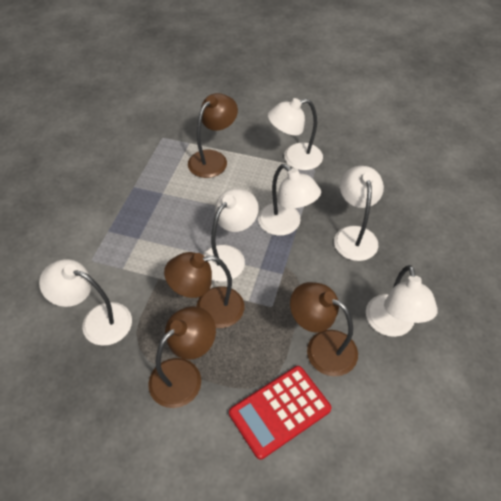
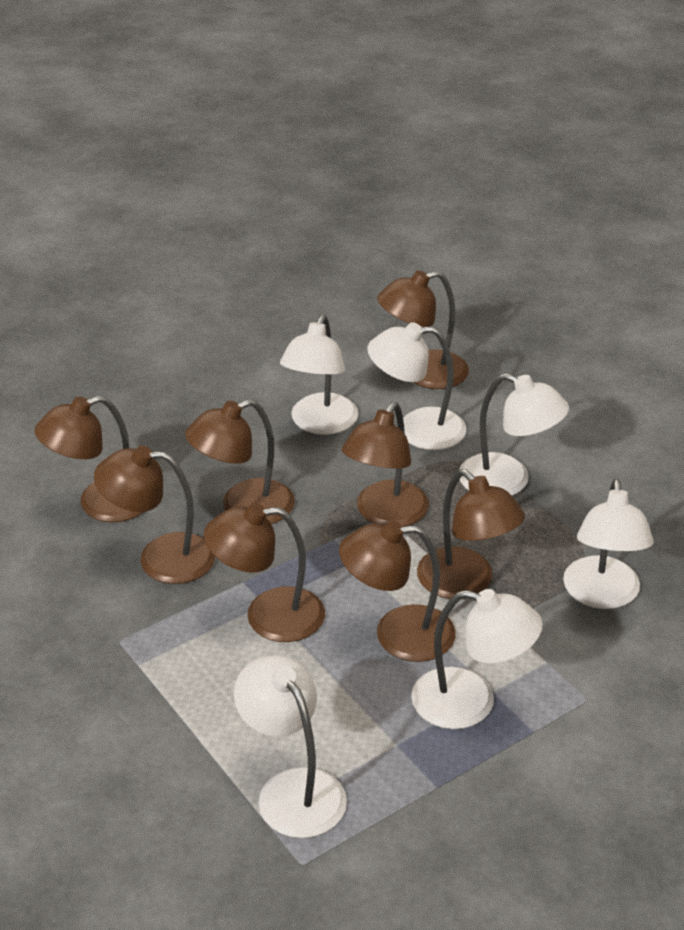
brown lamp: [148,306,216,408] [164,252,244,328] [188,93,238,178] [290,282,358,376] = 4 -> [35,395,143,522] [94,446,215,584] [185,399,295,524] [204,503,325,642] [339,521,456,662] [342,402,429,527] [377,270,469,389] [417,469,525,599] = 8
red calculator: [229,366,331,460] = 1 -> none = 0

